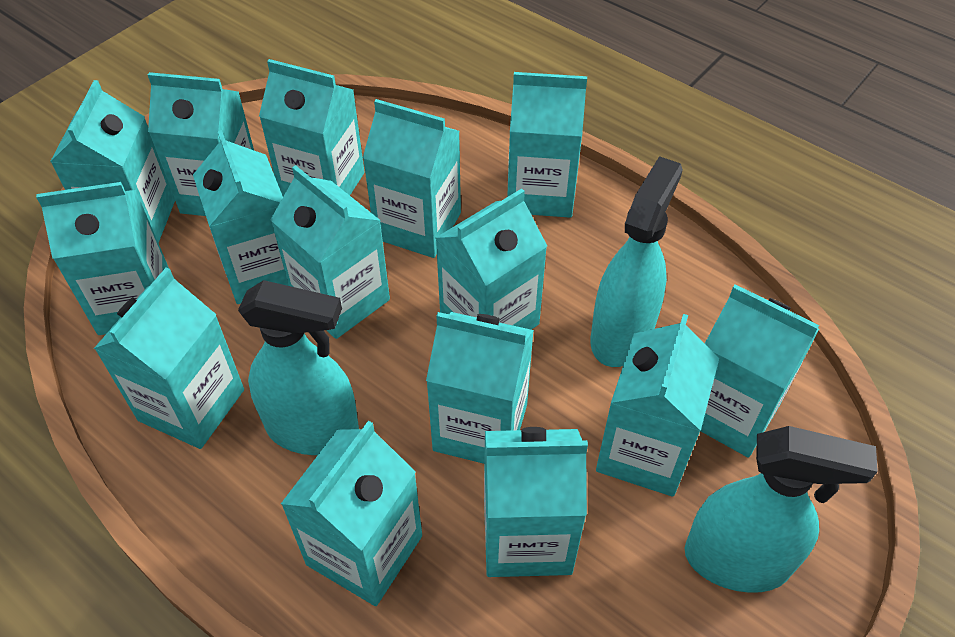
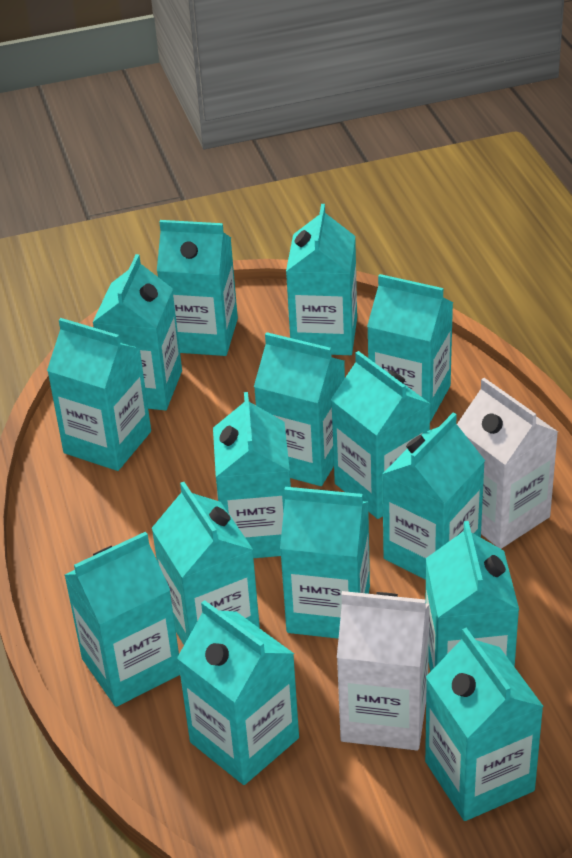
turquoise spray bottle: [238,280,359,455] [590,156,683,367] [685,426,878,593] = 3 -> none = 0
white carton: none = 0 -> [337,591,430,750] [457,378,558,549] = 2

